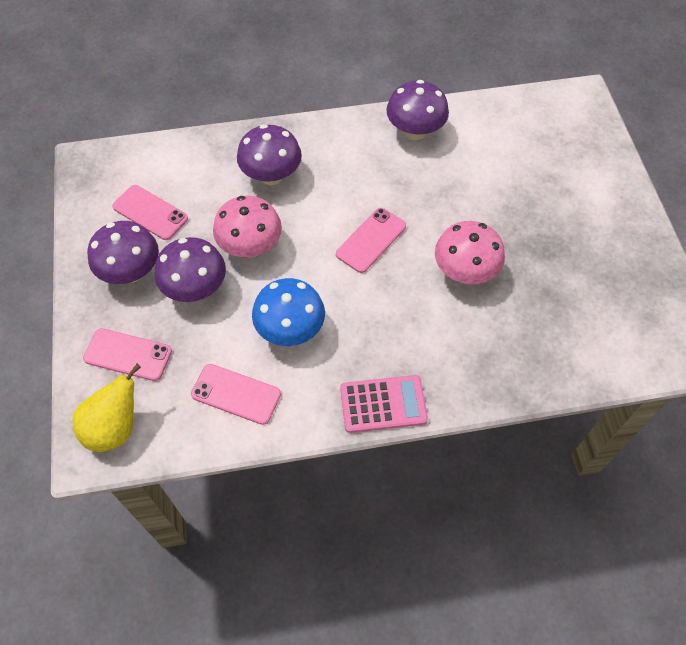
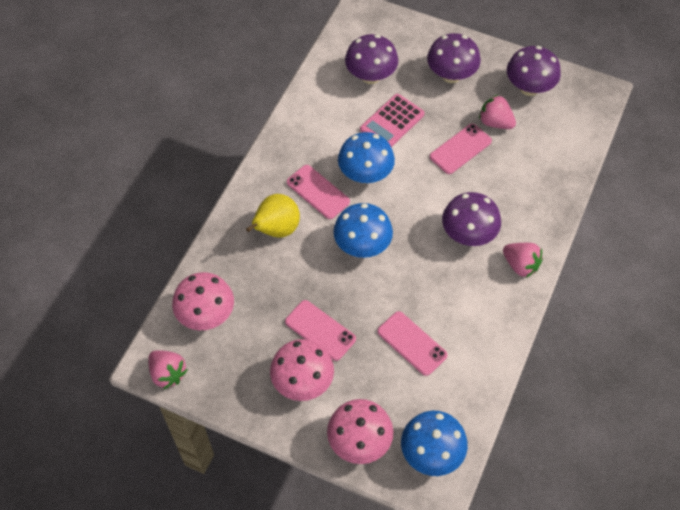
blue mushroom: [252,278,325,346] = 1 -> [333,203,393,258] [338,132,395,183] [401,411,468,476] = 3
pink mushroom: [213,196,282,258] [435,221,505,284] = 2 -> [172,272,234,330] [270,339,334,401] [327,399,393,464] = 3
pink strawberry: none = 0 -> [148,350,188,389] [479,95,516,129] [503,243,543,278] = 3

